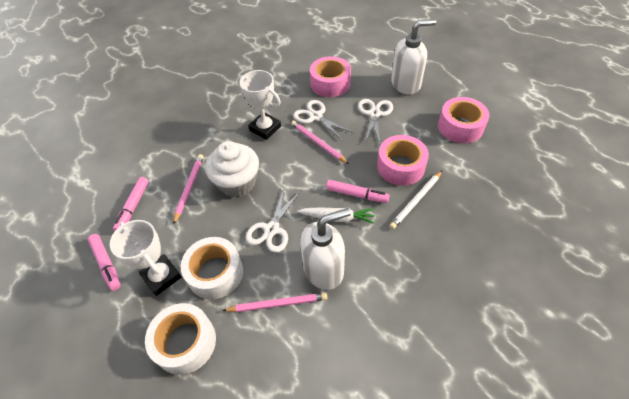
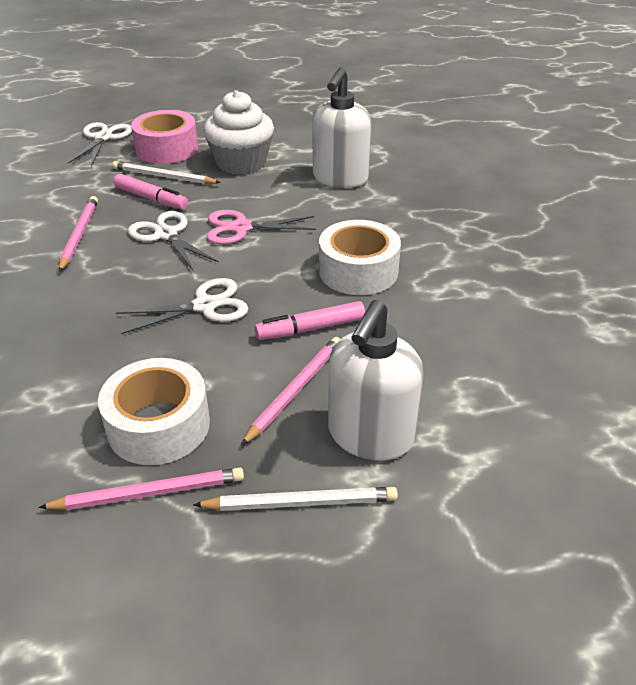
pink marker: [88,234,121,291] [113,177,149,231] [326,180,390,203] = 3 -> [114,174,188,210] [255,301,365,340] = 2
pink scissors: none = 0 -> [207,210,316,245] = 1
pink tape: [310,56,351,97] [377,135,429,186] [438,97,490,143] = 3 -> [131,110,198,164] = 1
white carrot: [297,207,375,224] = 1 -> none = 0
white pencil: [389,171,442,229] = 1 -> [112,161,221,184] [193,487,398,511] = 2
white trophy: [110,220,182,296] [237,70,281,140] = 2 -> none = 0

